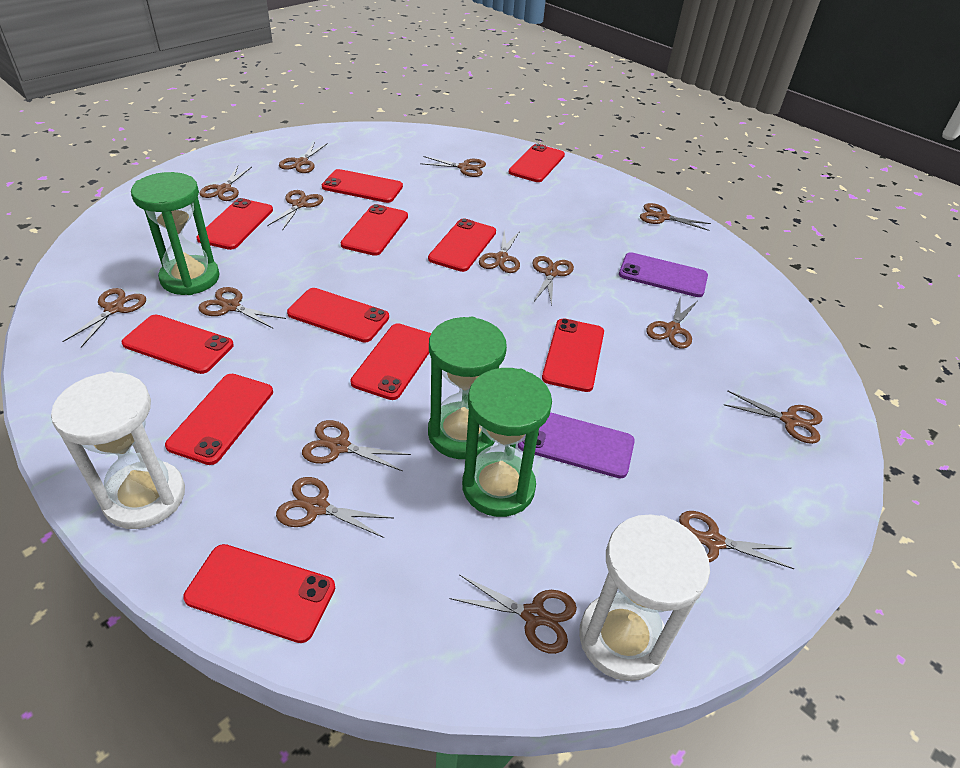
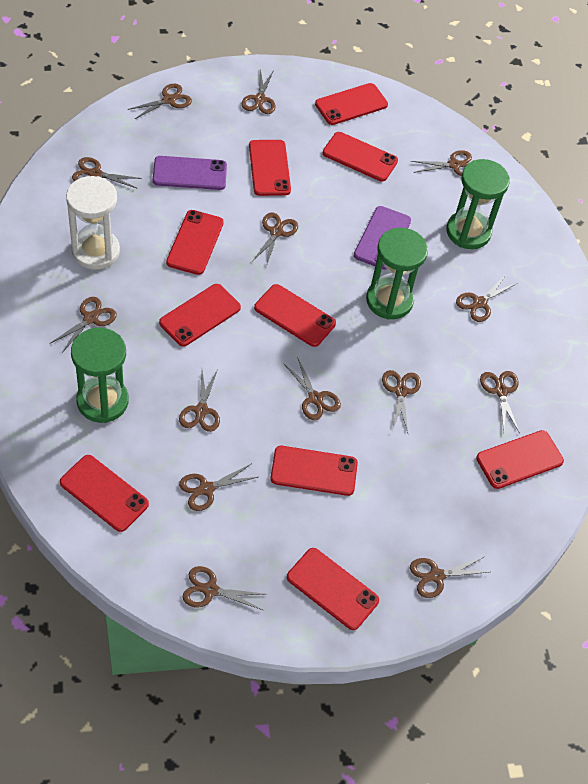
brown scissors: [62,288,146,347] [198,287,286,329] [199,166,252,201] [267,190,323,231] [276,477,393,538] [279,142,328,173] [302,420,411,471] [420,156,486,177] [450,574,577,654] [479,230,520,273] [532,256,574,306] [640,203,711,231] [646,296,697,349] [679,511,795,569] [724,390,822,444] = 15 -> [51,297,117,353] [72,157,142,189] [127,83,192,119] [179,369,220,432] [179,464,258,511] [182,566,264,610] [242,68,276,114] [252,213,298,267] [283,359,341,420] [382,370,421,433] [410,557,488,598] [411,150,472,176] [456,275,517,322] [480,371,520,433] = 14
red phone: [122,315,234,374] [165,374,273,465] [183,544,335,643] [196,198,273,250] [287,288,389,342] [322,169,403,203] [341,204,408,256] [350,323,431,400] [428,218,496,272] [509,144,565,182] [542,318,604,392] = 11 -> [60,455,149,532] [159,284,241,347] [166,210,224,275] [249,140,291,196] [254,284,336,347] [270,446,358,496] [287,548,379,630] [315,83,388,125] [323,132,398,182] [476,430,564,489] = 10
white hourglass: [51,372,185,529] [579,514,710,681] = 2 -> [66,176,120,270] = 1

